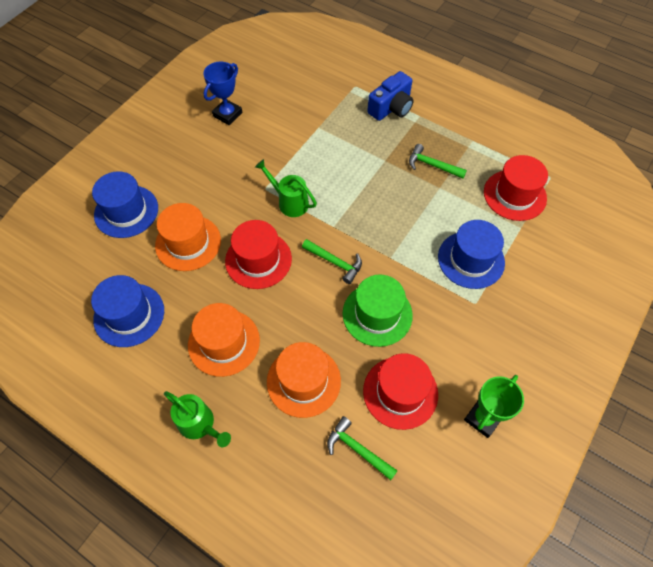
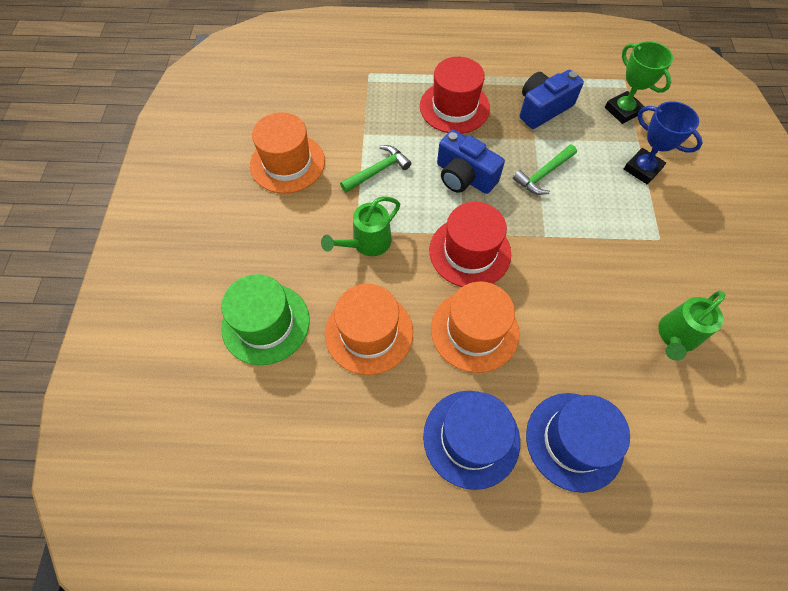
blue camera: [367,71,414,121] = 1 -> [437,130,505,194] [520,70,584,129] = 2
blue hat: [91,275,164,347] [92,171,158,238] [438,220,505,289] = 3 -> [423,391,520,490] [526,393,630,493] = 2
green hammer: [302,239,362,284] [327,416,398,480] [409,144,467,179] = 3 -> [340,145,411,193] [513,145,577,195] = 2
red hat: [225,220,292,289] [363,353,438,430] [484,155,548,221] = 3 -> [420,57,490,134] [429,202,511,287] = 2

